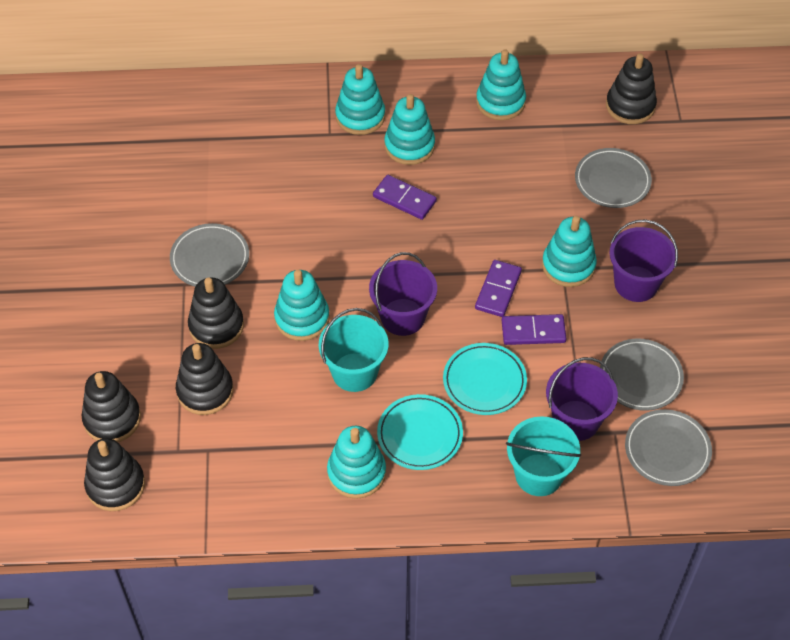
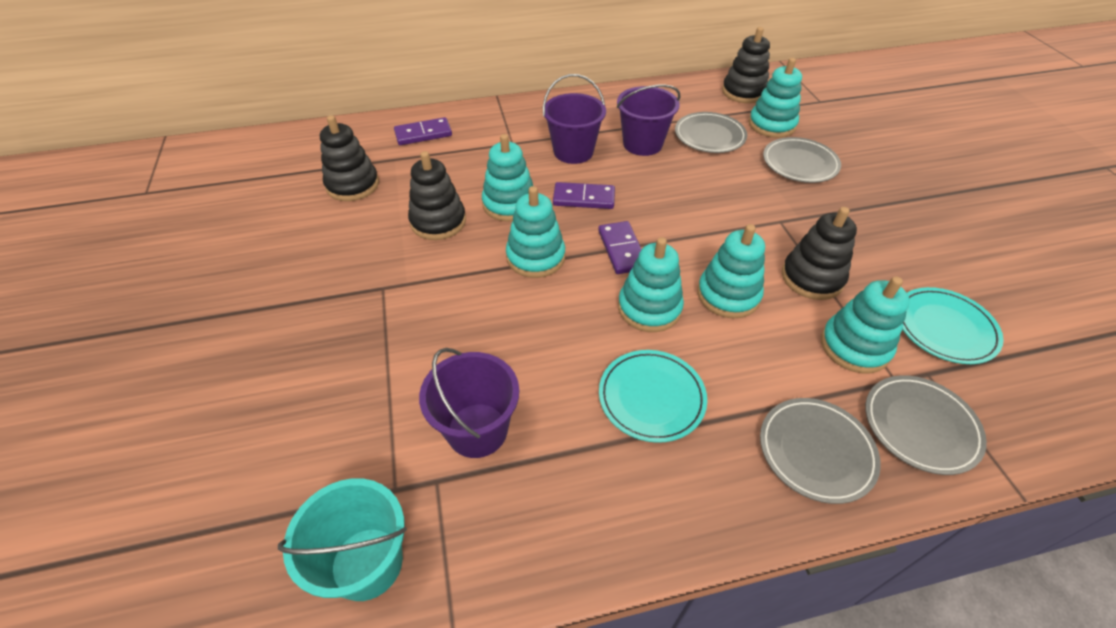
black stacking toy: [82,371,141,442] [84,438,145,511] [176,343,234,415] [188,278,244,349] [606,54,657,124] = 5 -> [320,115,379,201] [408,151,466,240] [722,27,770,103] [782,207,857,300] = 4
turquoise bucket: [319,308,389,392] [506,416,581,496] = 2 -> [278,478,407,601] = 1

